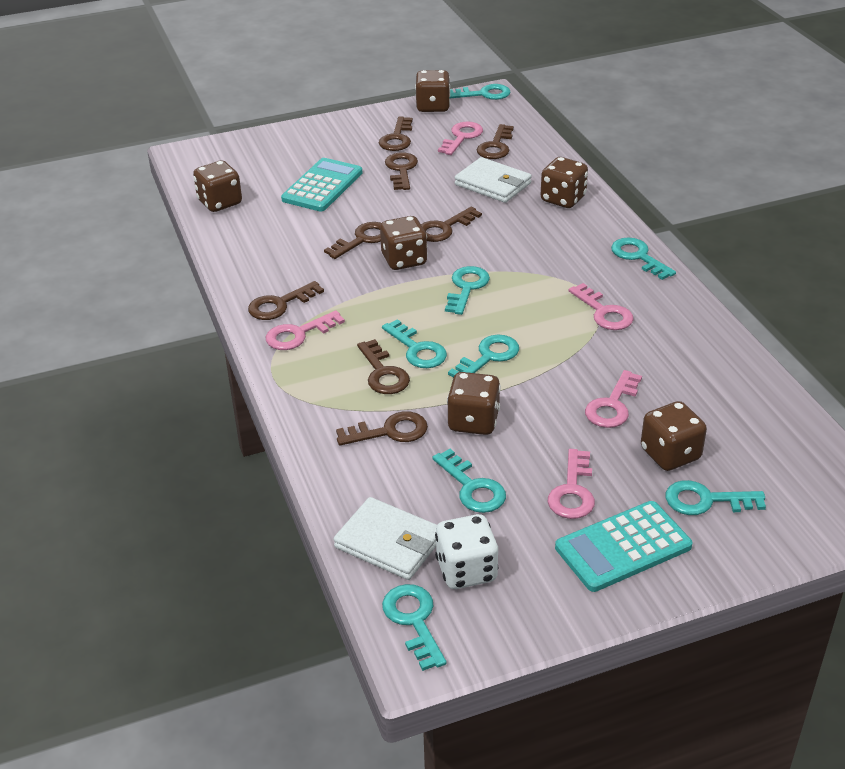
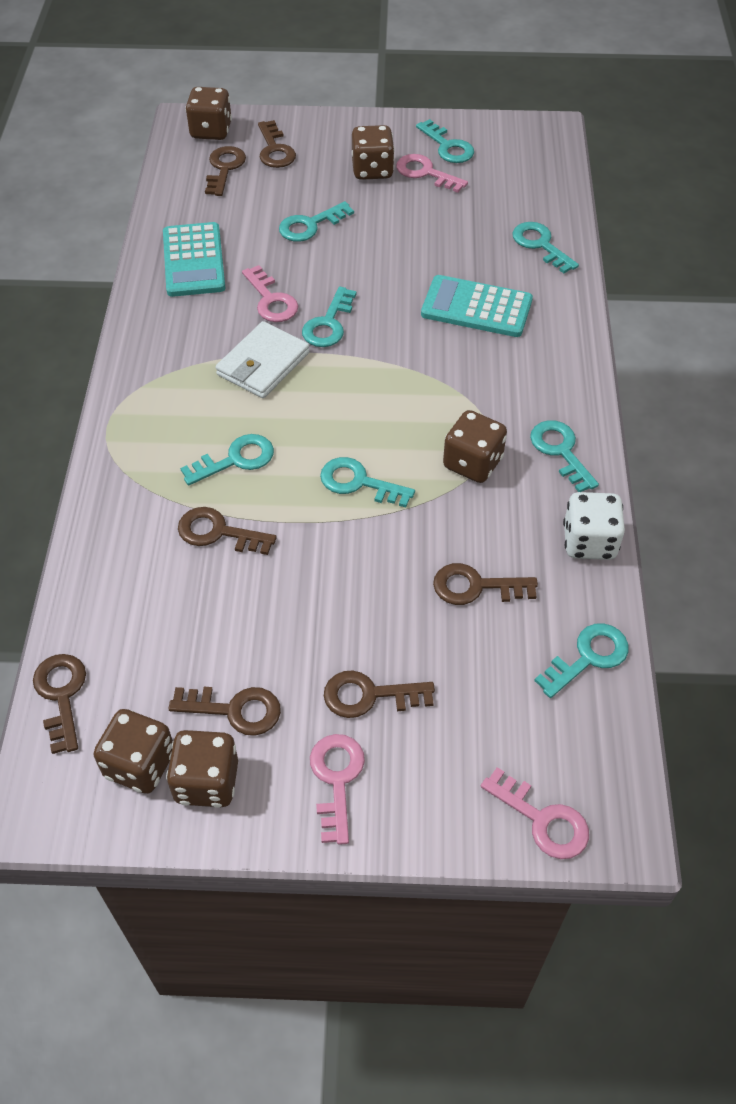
brown dice: [193,160,242,212] [380,216,428,270] [415,70,450,112] [447,372,501,435] [541,157,588,208] [641,401,707,471] = 6 -> [93,709,173,794] [166,730,238,808] [185,87,232,140] [352,125,395,180] [443,410,507,483] = 5
brown key: [248,281,324,320] [324,222,381,259] [336,411,428,445] [357,339,410,394] [379,116,413,151] [385,152,418,190] [421,207,482,242] [477,124,514,159] = 8 -> [33,654,86,754] [168,687,281,736] [178,507,277,555] [205,146,246,196] [258,120,296,168] [324,670,435,718] [433,563,538,605] = 7
pink key: [266,310,345,350] [438,121,483,155] [548,449,595,519] [568,283,634,330] [585,370,642,428] = 5 -> [242,265,298,322] [310,734,365,845] [396,154,468,193] [481,767,589,859] = 4
white wallet: [334,497,437,580] [455,157,532,203] = 2 -> [216,321,310,398] = 1

